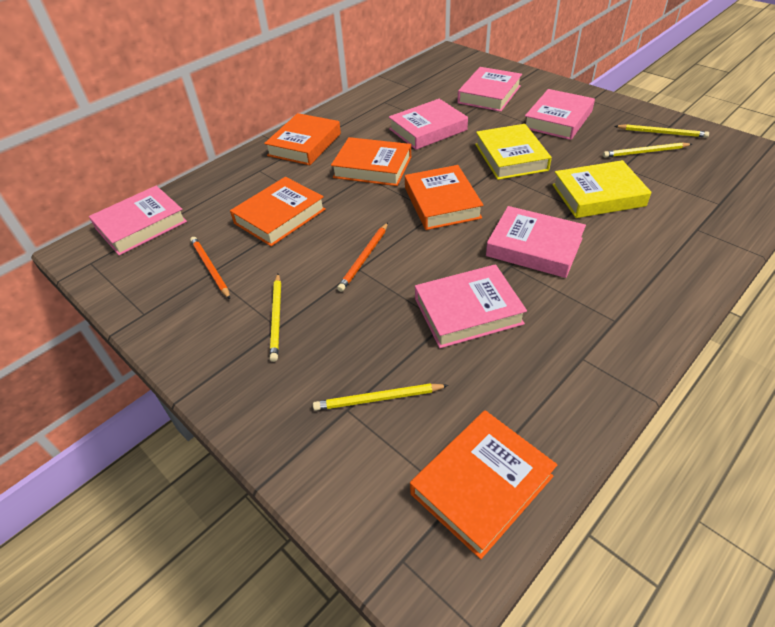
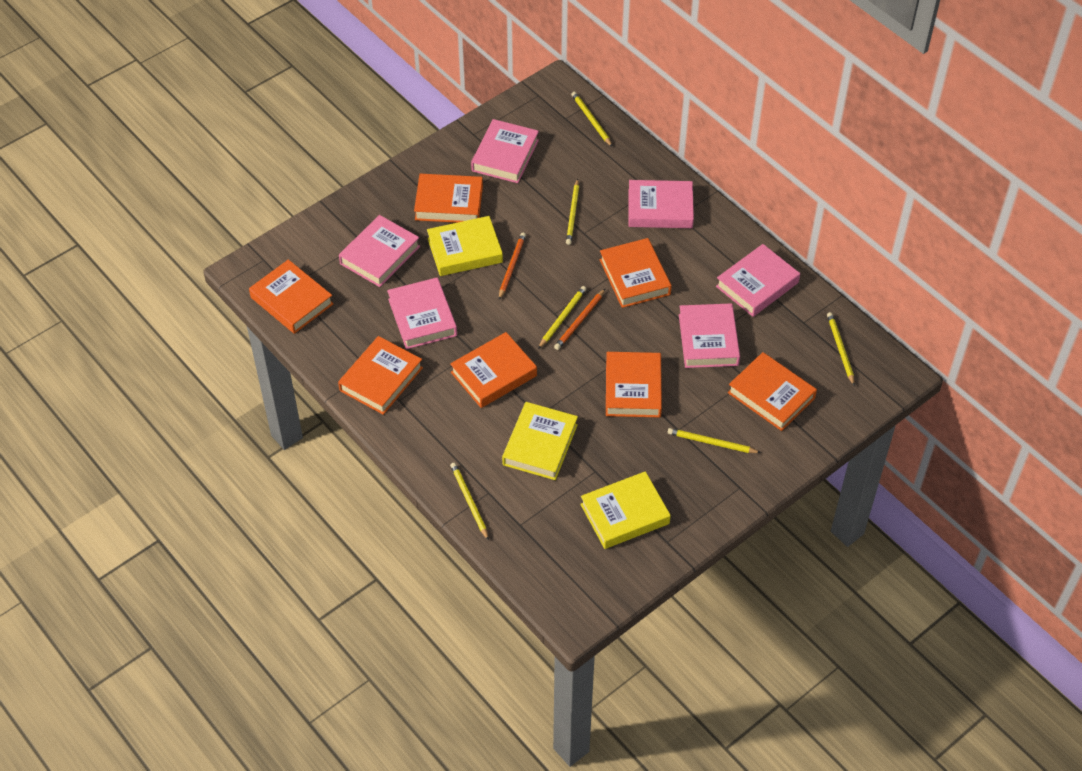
orange book: [230,177,326,246] [264,113,341,165] [331,137,411,186] [405,165,483,230] [410,410,557,559] = 5 -> [249,259,333,334] [338,336,423,415] [414,174,483,223] [450,332,537,408] [600,238,672,308] [606,352,662,418] [728,352,817,431] = 7
yellow book: [475,124,552,180] [552,160,652,218] = 2 -> [427,216,503,276] [502,402,578,480] [580,471,671,549] = 3
yellow pencil: [270,274,281,362] [313,383,448,411] [603,142,692,158] [615,124,709,138] = 4 -> [450,463,489,541] [538,286,586,349] [566,179,579,245] [571,92,612,146] [668,428,761,453] [827,312,855,385] = 6

